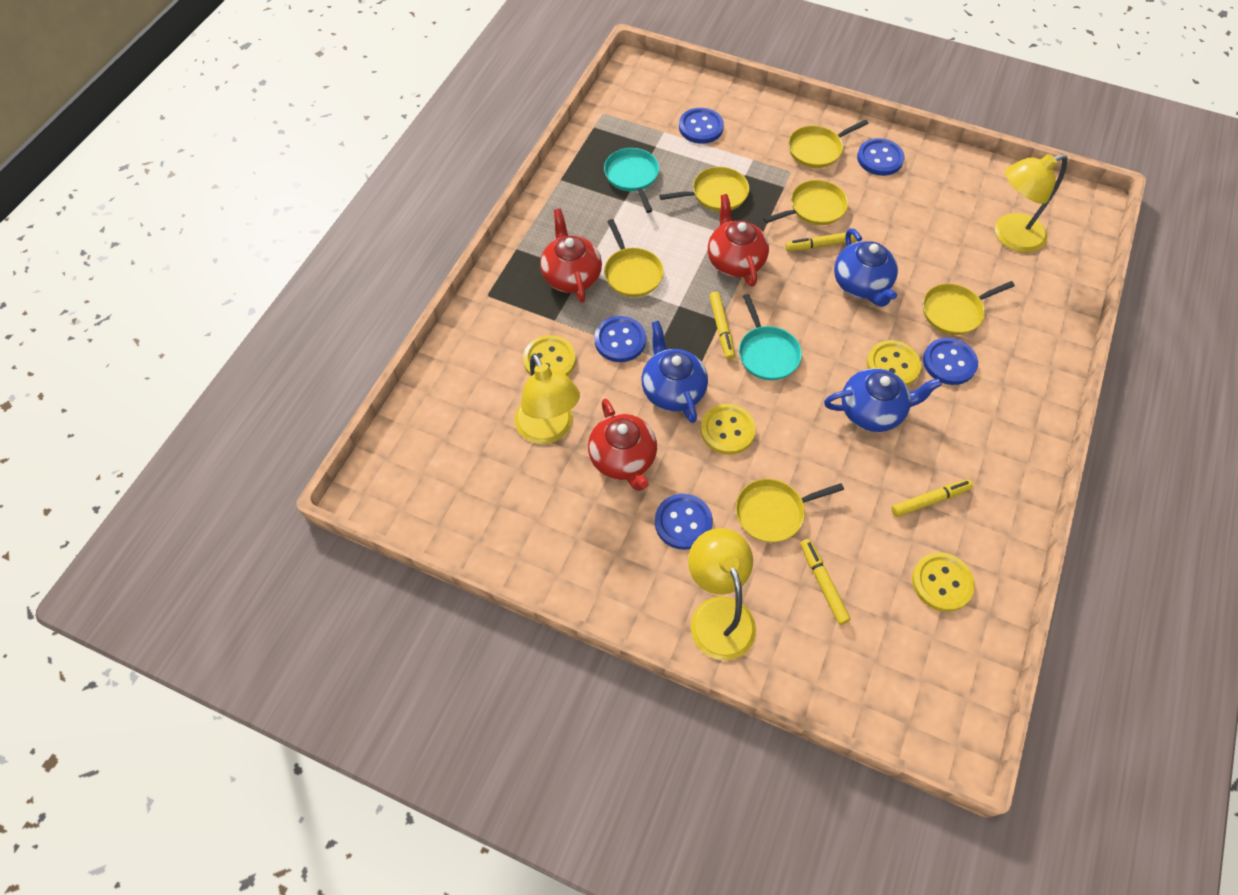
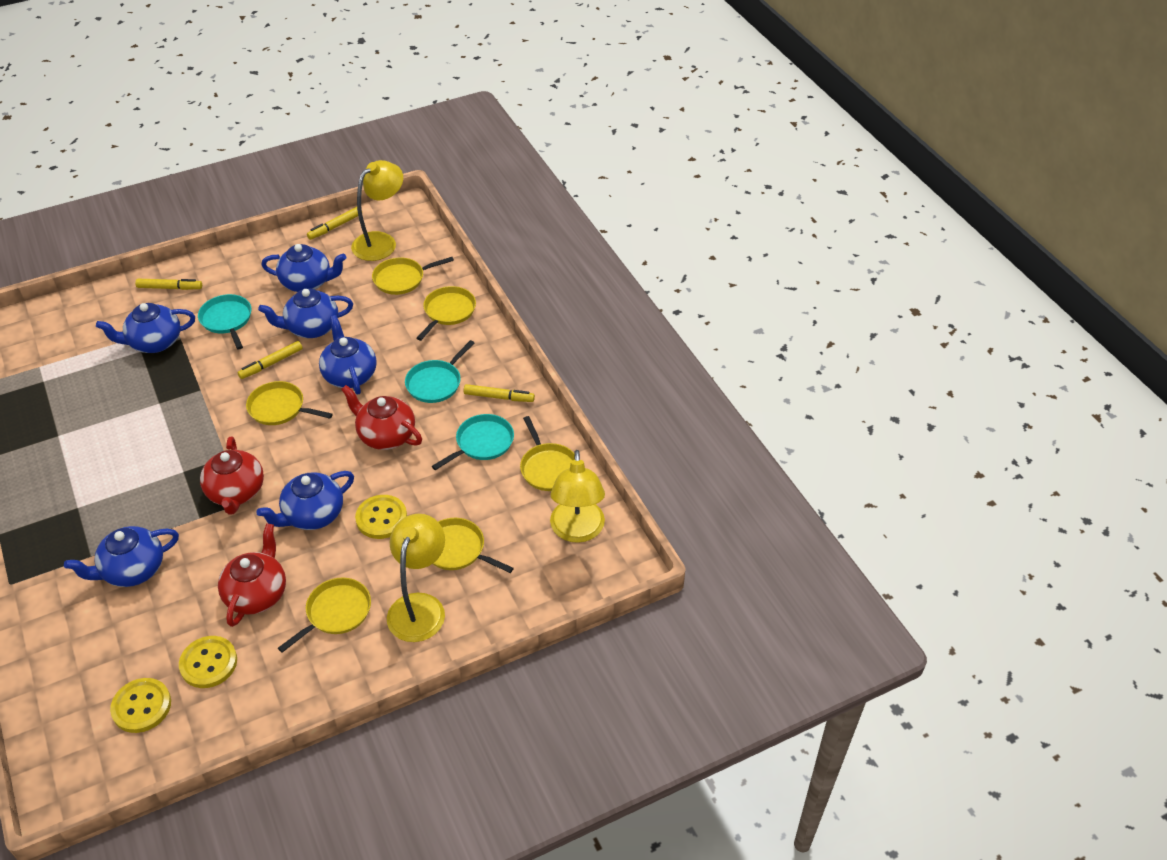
blue button: [594,316,646,362] [655,494,713,550] [679,108,724,144] [857,138,905,176] [923,338,978,385] = 5 -> none = 0
blue teapot: [642,321,708,423] [824,368,942,432] [834,228,898,307] = 3 -> [64,526,179,587] [96,303,195,353] [256,471,354,530] [258,289,353,338] [261,244,346,292] [319,315,377,395] = 6
turquoise pan: [604,148,659,213] [739,294,802,380] = 2 -> [198,294,251,349] [405,340,474,403] [432,414,514,470] = 3
yellow button: [523,335,576,376] [700,404,756,455] [867,340,921,386] [912,552,975,612] = 4 -> [110,678,171,733] [179,636,237,688] [355,495,407,539] = 3

